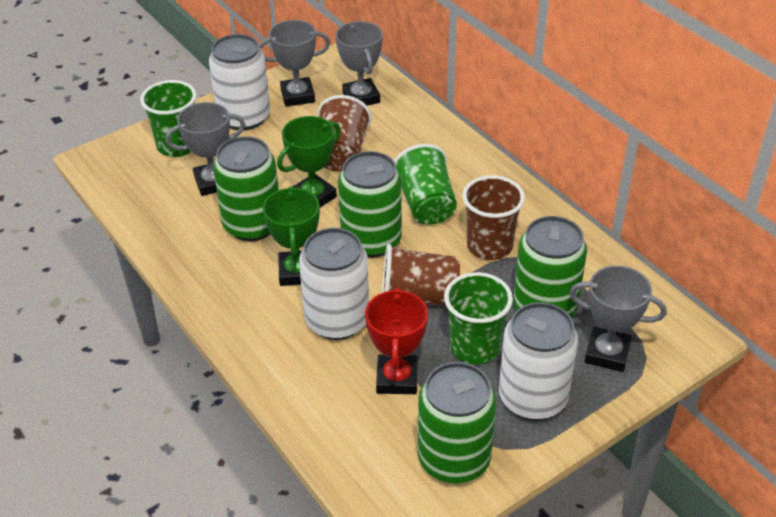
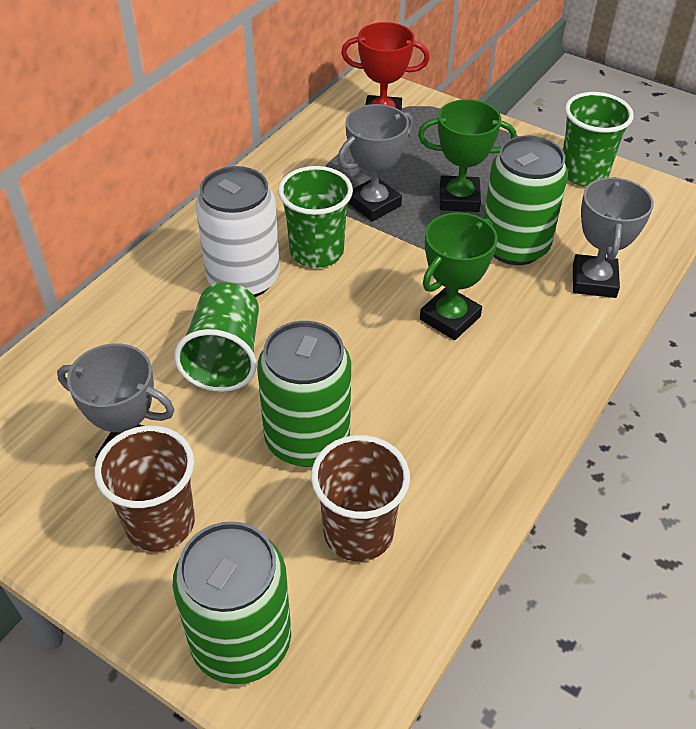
brown cup: [317,95,371,172] [382,244,460,305] [462,175,525,260] = 3 -> [94,426,195,551] [311,435,410,561] = 2
green can: [213,136,279,241] [338,151,402,258] [418,362,496,484] [513,216,587,318] = 4 -> [173,521,291,684] [257,321,351,467] [483,136,568,265] = 3
grey trophy: [165,102,245,196] [259,20,330,107] [335,21,383,106] [570,266,667,372] = 4 -> [57,343,175,460] [338,104,414,221] [573,177,654,298] = 3
white can: [209,34,270,131] [299,228,369,340] [499,302,578,420] = 3 -> [196,166,280,297] = 1

